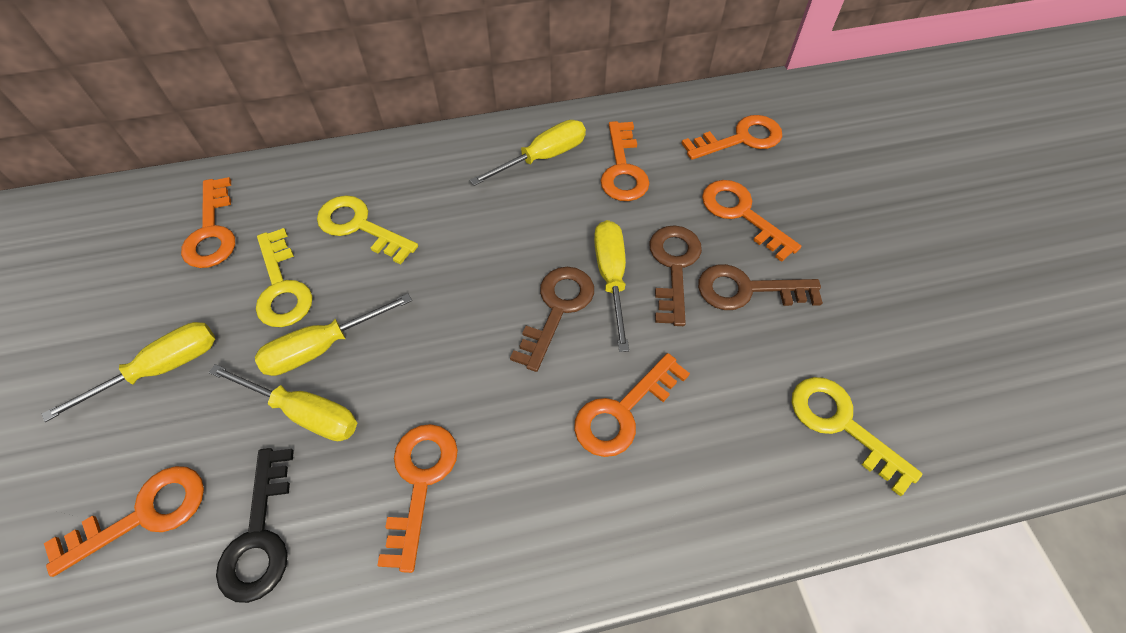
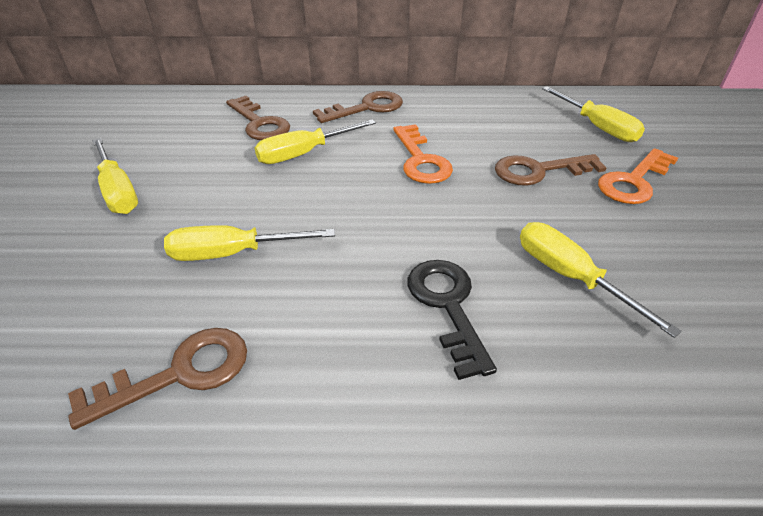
brown key: [510,267,594,372] [650,225,702,326] [698,264,823,310] = 3 -> [68,328,247,430] [226,96,290,140] [313,91,403,123] [495,154,607,186] = 4
orange key: [44,466,204,577] [181,177,235,268] [377,424,458,573] [574,353,690,457] [601,121,650,201] [681,115,782,160] [702,180,801,262] = 7 -> [393,124,453,184] [598,148,678,204] = 2
yellow key: [256,228,312,327] [317,195,418,265] [792,377,922,496] = 3 -> none = 0

